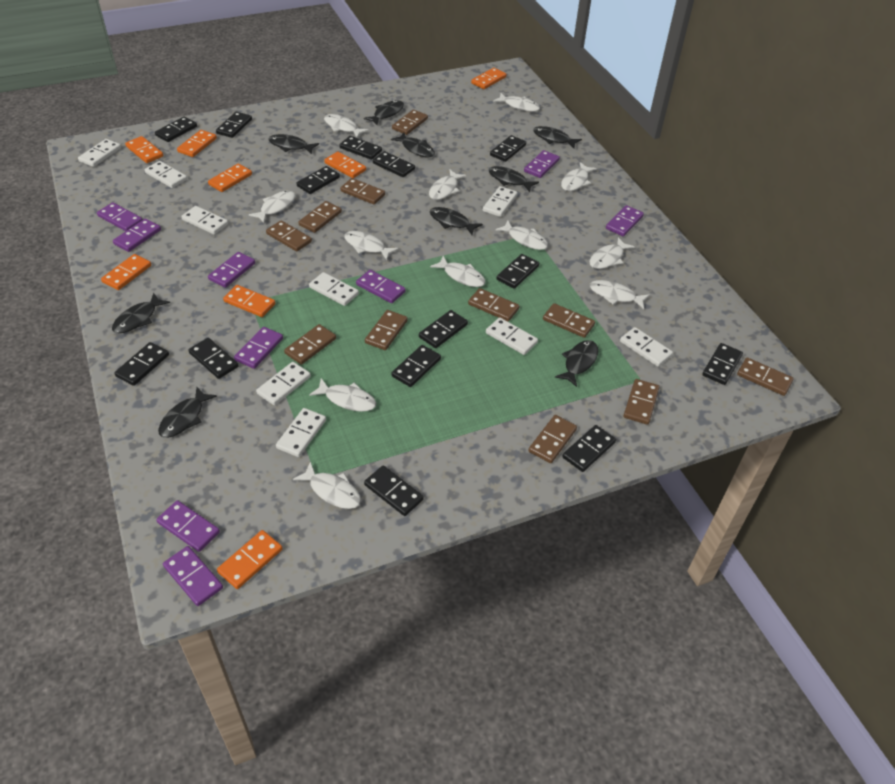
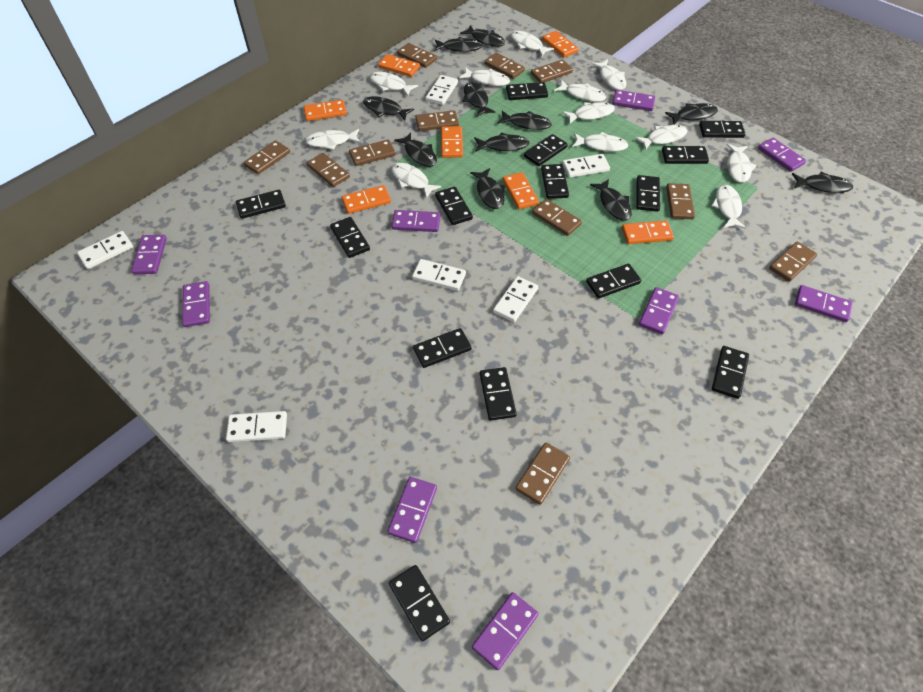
black fish: [112,293,170,333] [158,387,217,438] [268,134,319,154] [364,100,404,125] [391,133,435,157] [430,207,483,235] [489,166,539,192] [533,126,582,148] [555,340,598,387] = 9 -> [363,96,414,120] [394,132,437,167] [434,37,482,52] [460,25,505,47] [463,82,495,116] [470,168,506,209] [474,132,530,152] [497,111,552,130] [590,179,632,221] [665,103,718,125] [792,172,853,193] = 11
orange domino: [101,254,151,290] [125,136,163,163] [177,130,217,157] [208,163,252,192] [217,530,283,589] [223,285,275,317] [324,152,366,178] [471,68,506,89] = 8 -> [304,100,347,121] [342,185,391,214] [378,54,420,77] [441,126,463,158] [503,172,539,209] [542,31,578,57] [622,220,674,244] = 7
white domino: [78,139,121,167] [145,161,187,188] [181,206,228,235] [256,362,311,405] [276,408,326,457] [309,272,359,306] [483,186,518,217] [486,317,538,355] [620,327,673,367] = 9 -> [77,231,133,269] [226,411,287,442] [412,259,466,291] [426,75,458,105] [493,276,538,322] [562,154,610,178] = 6

